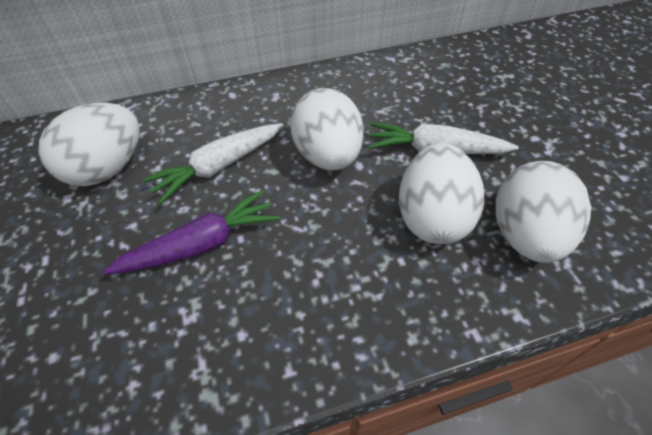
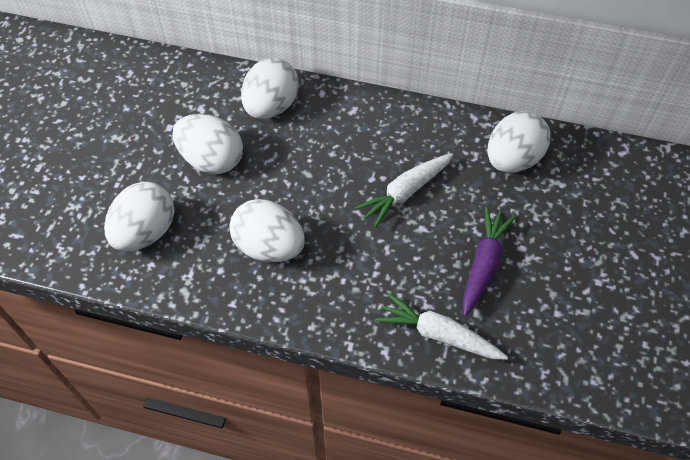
white egg: [39,102,140,186] [290,88,364,171] [399,143,484,244] [496,161,591,263] = 4 -> [104,182,175,251] [172,114,243,174] [229,199,305,262] [241,57,299,119] [488,111,551,173] = 5

